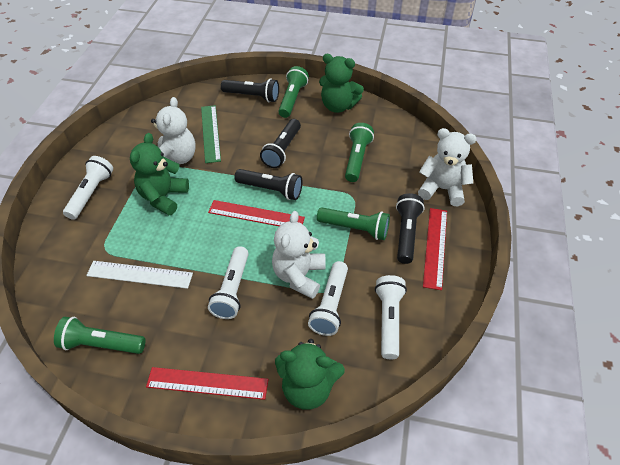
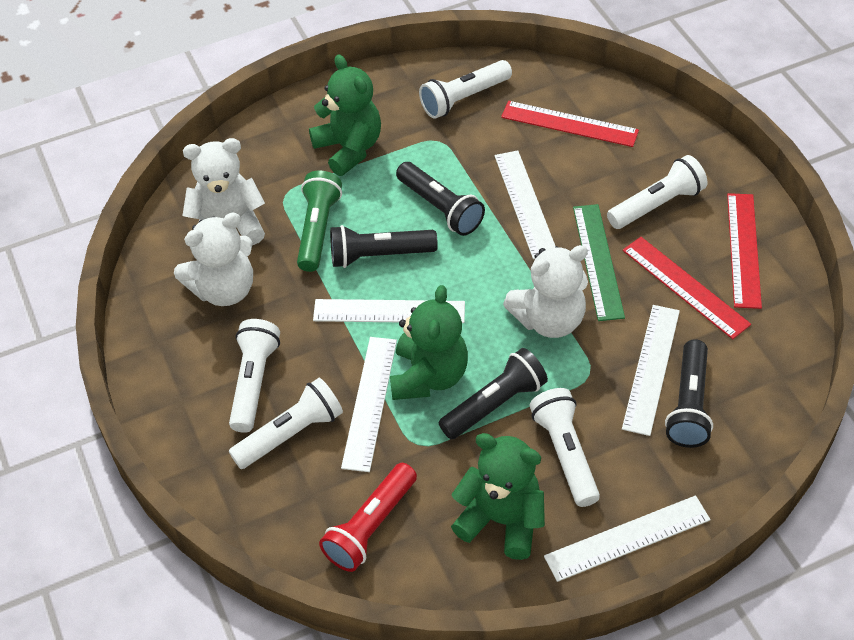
green flashlight: [54,317,146,354] [278,66,309,118] [317,208,390,240] [345,123,374,182] = 4 -> [297,171,342,272] = 1
red flashlight: none = 0 -> [319,463,417,572] = 1
white flashlight: [63,156,113,220] [208,246,249,319] [308,261,348,336] [375,275,407,359] = 4 -> [229,319,280,433] [229,378,343,469] [419,60,512,119] [530,388,600,507] [607,155,708,229] = 5
white ruler: [86,261,193,289] = 1 -> [313,299,465,323] [341,337,397,472] [495,150,555,259] [544,495,710,582] [622,305,680,436] = 5

